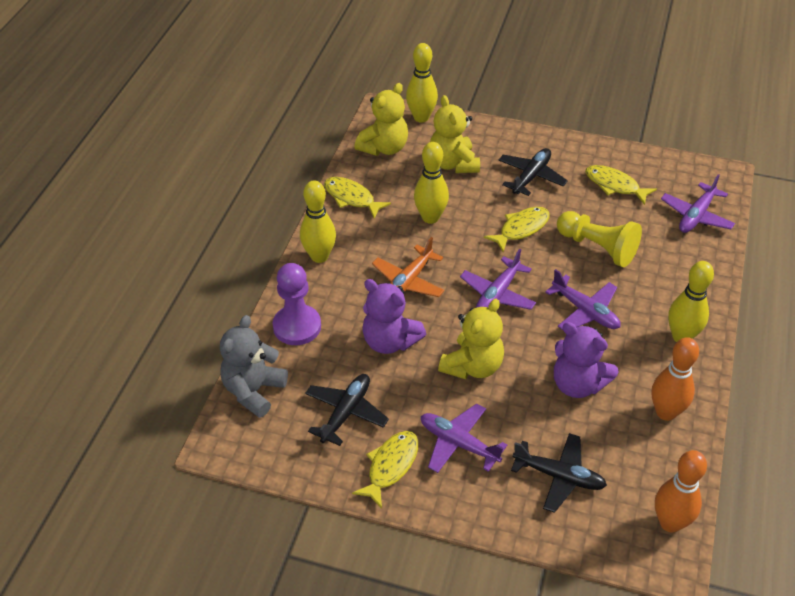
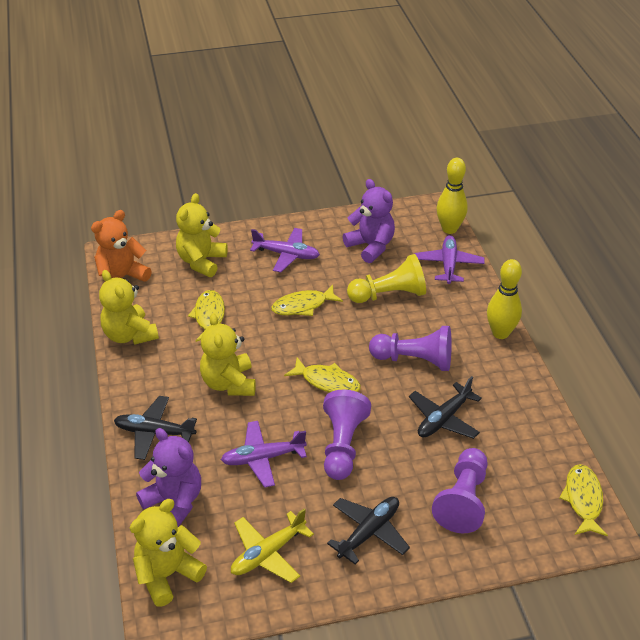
grey teddy bear: [220,315,288,418] = 1 -> none = 0
orange bowling pin: [652,337,699,421] [655,450,707,533] = 2 -> none = 0
orange plane: [372,237,444,297] = 1 -> none = 0
orange teddy bear: none = 0 -> [91,210,152,282] = 1
purple pawn: [273,263,321,345] = 1 -> [323,390,371,480] [369,326,452,371] [432,448,488,533] = 3
purple plane: [421,404,507,473] [460,249,536,310] [545,269,621,330] [661,174,735,233] = 4 -> [221,421,307,488] [250,228,320,272] [415,235,485,284] = 3
yellow bowling pin: [300,180,336,263] [406,43,438,123] [414,142,449,224] [668,261,714,342] = 4 -> [436,158,468,234] [487,259,522,339] = 2
yellow plane: none = 0 -> [231,509,314,583] = 1
yellow teddy bear: [354,83,408,156] [430,95,480,173] [438,299,504,379] = 3 -> [99,270,159,345] [130,499,207,607] [176,193,228,277] [200,313,256,396] = 4

